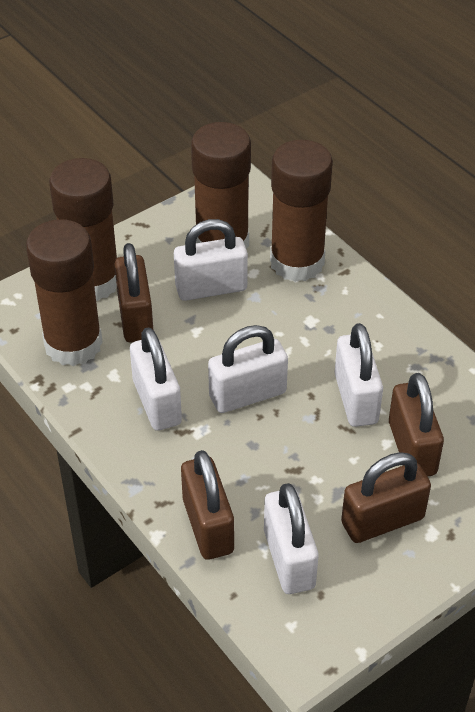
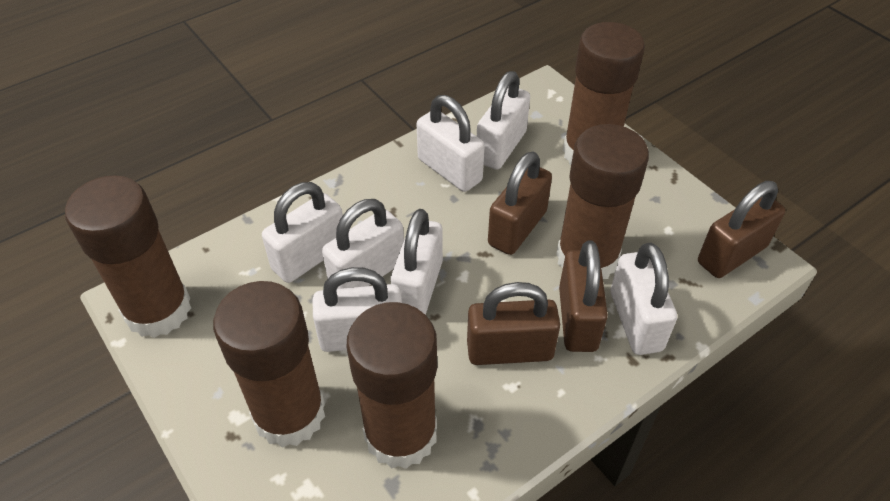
brown glue stick: [26,219,103,366] [49,158,117,301] [191,122,251,249] [270,140,333,282] = 4 -> [65,175,191,338] [213,281,325,448] [347,302,437,469] [556,124,649,279] [563,22,645,165] = 5
white padlock: [130,327,182,431] [174,219,248,301] [208,325,288,413] [264,483,318,594] [334,323,383,427] = 5 -> [262,182,343,283] [313,267,402,352] [322,199,404,289] [391,209,443,314] [417,95,485,192] [477,71,530,170] [611,243,677,355] = 7

